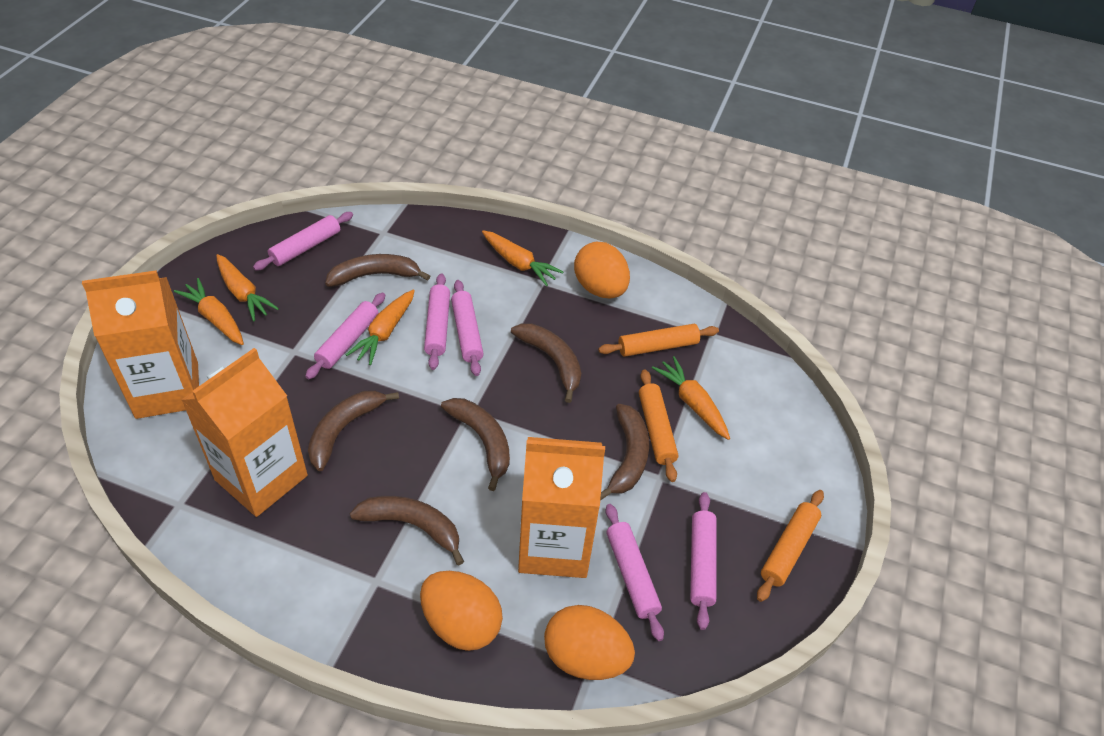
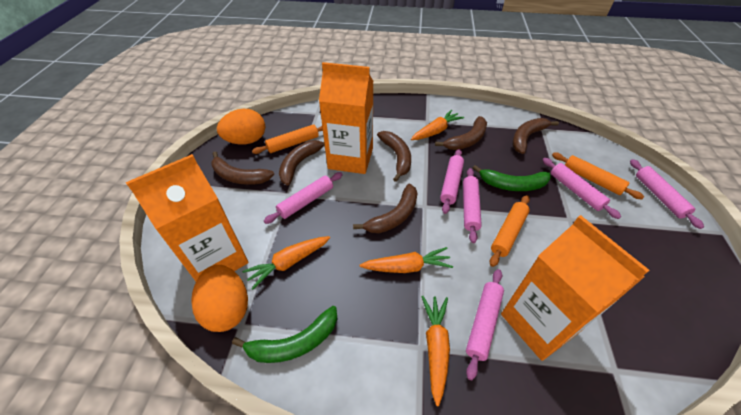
green banana: none = 0 -> [232,306,337,363] [473,165,551,191] = 2
orange carrot: [174,278,244,345] [216,254,279,321] [346,290,415,365] [482,230,563,286] [652,356,730,440] = 5 -> [242,236,330,290] [360,247,453,273] [411,110,464,140] [421,296,450,406] = 4
orange egg: [420,571,503,651] [544,605,635,680] [574,242,630,298] = 3 -> [191,265,248,332] [217,109,265,144] = 2

